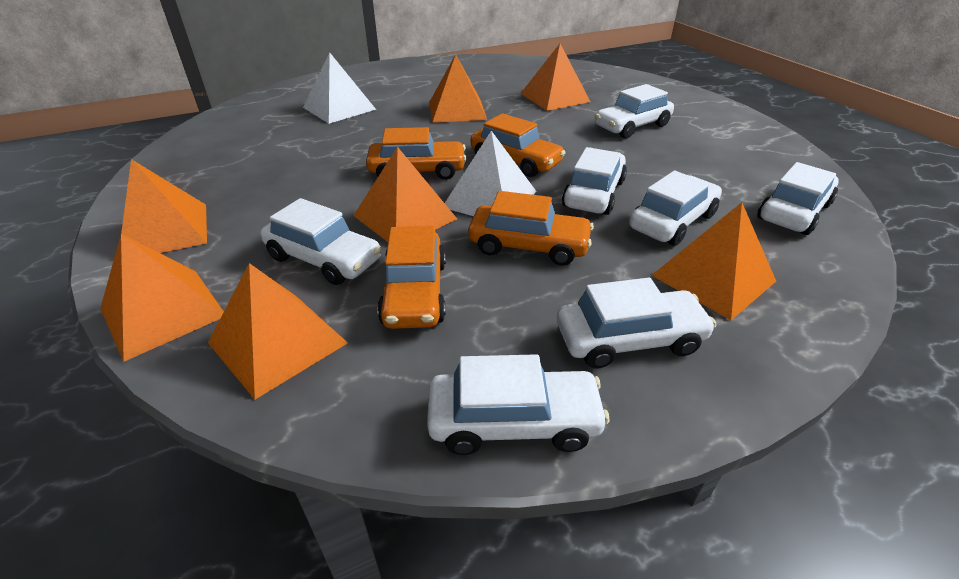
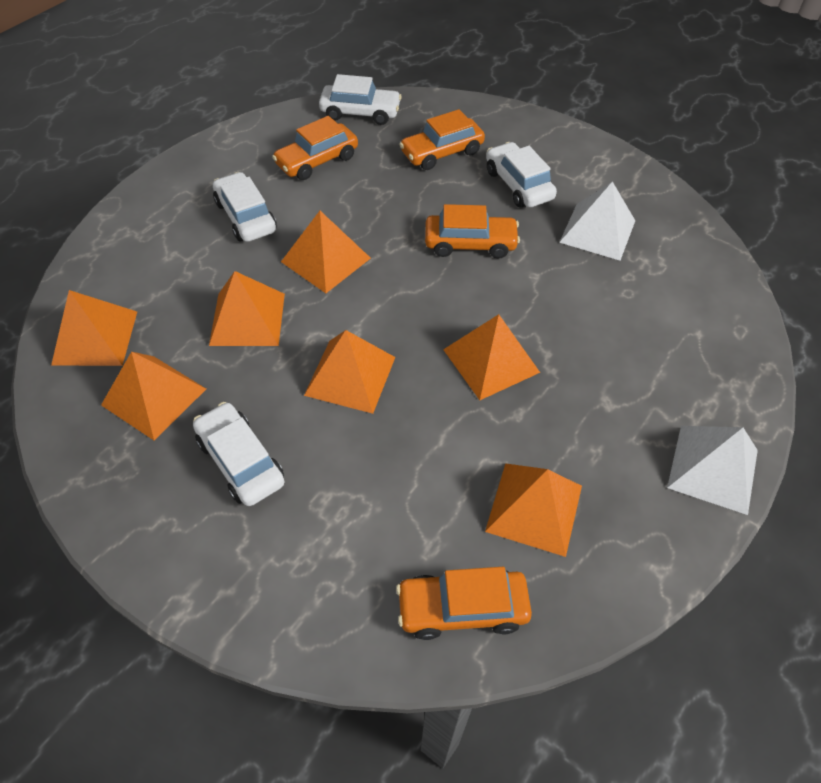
white car: [260,198,382,285] [427,354,610,455] [557,278,716,368] [562,147,627,215] [595,84,674,138] [629,171,722,246] [757,162,839,235] = 7 -> [193,402,284,506] [213,172,277,242] [319,74,402,125] [486,142,557,208] = 4

